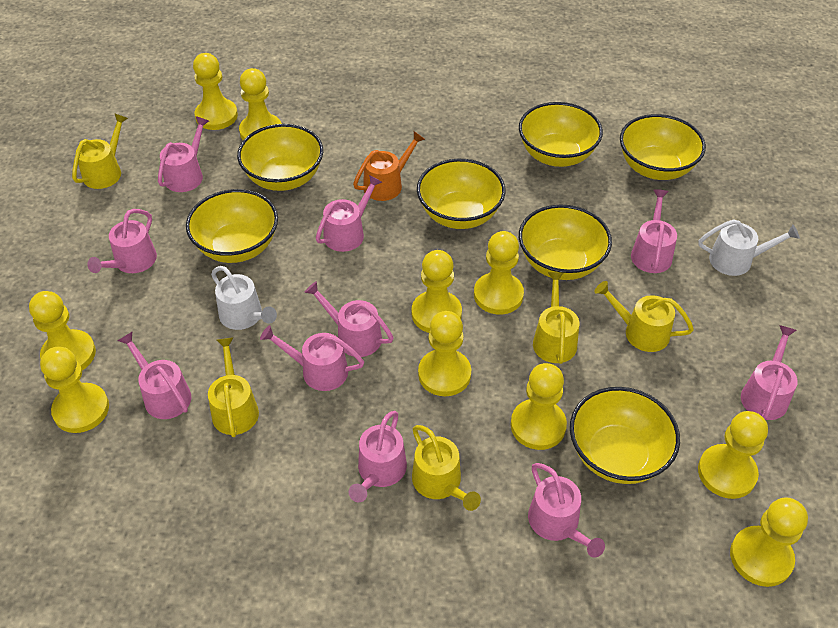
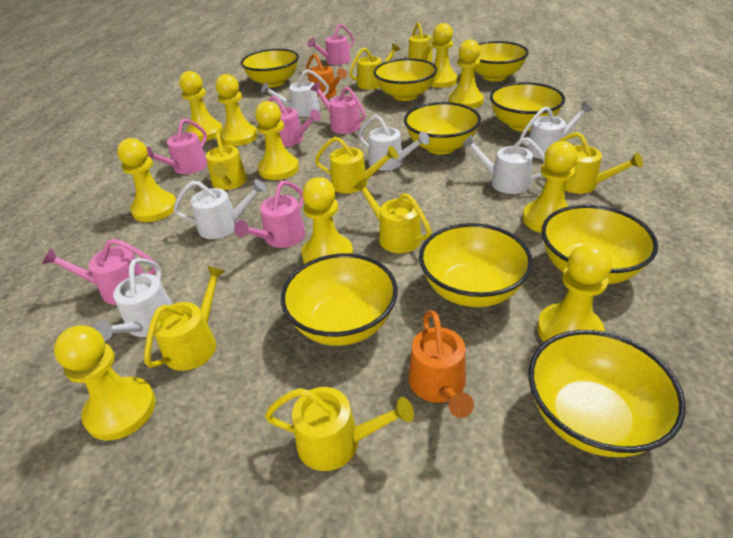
orange watering can: [353,131,425,201] = 1 -> [306,54,347,99] [409,310,474,418] = 2
pink watering can: [87,209,157,273] [118,332,191,419] [158,116,209,192] [260,325,364,391] [304,281,394,357] [316,175,382,252] [349,411,407,502] [528,463,605,558] [631,189,677,273] [741,325,798,420] = 10 -> [42,239,157,305] [146,119,207,174] [234,181,306,248] [267,96,321,147] [308,24,354,65] [311,82,365,134] = 6
white watering can: [211,266,277,330] [698,219,800,276] = 2 -> [93,258,172,341] [173,179,267,239] [261,69,329,117] [358,115,430,171] [462,135,545,194] [520,101,593,159] = 6
yellow bowl: [186,189,278,263] [237,124,323,191] [417,159,506,229] [519,102,603,167] [519,205,612,280] [570,387,680,484] [620,114,706,180] = 7 -> [241,49,299,87] [281,254,398,346] [374,58,437,101] [404,102,481,154] [419,223,533,307] [474,41,529,81] [490,82,565,131] [528,330,686,457] [541,205,658,284] = 9
yellow watering can: [72,113,128,189] [208,337,259,437] [412,425,481,511] [533,272,579,364] [595,281,694,352] = 5 -> [144,266,225,371] [206,132,247,190] [265,387,414,471] [315,137,398,193] [349,43,400,90] [353,178,432,253] [408,22,435,62] [557,132,643,194] = 8

